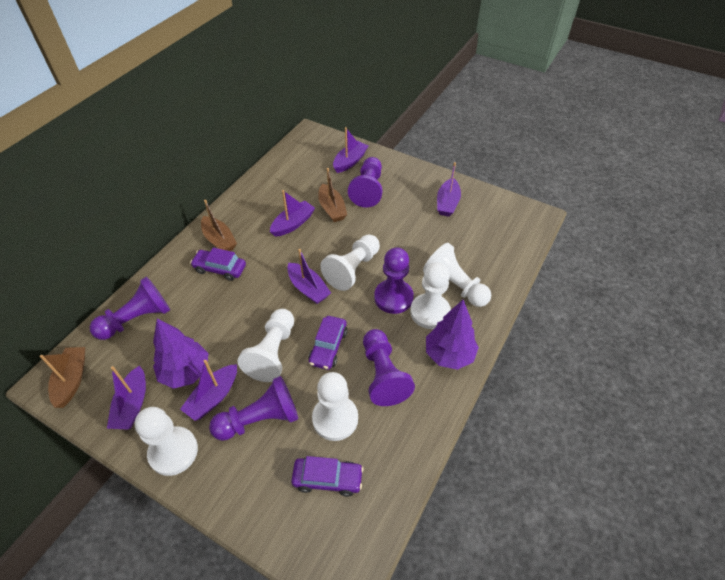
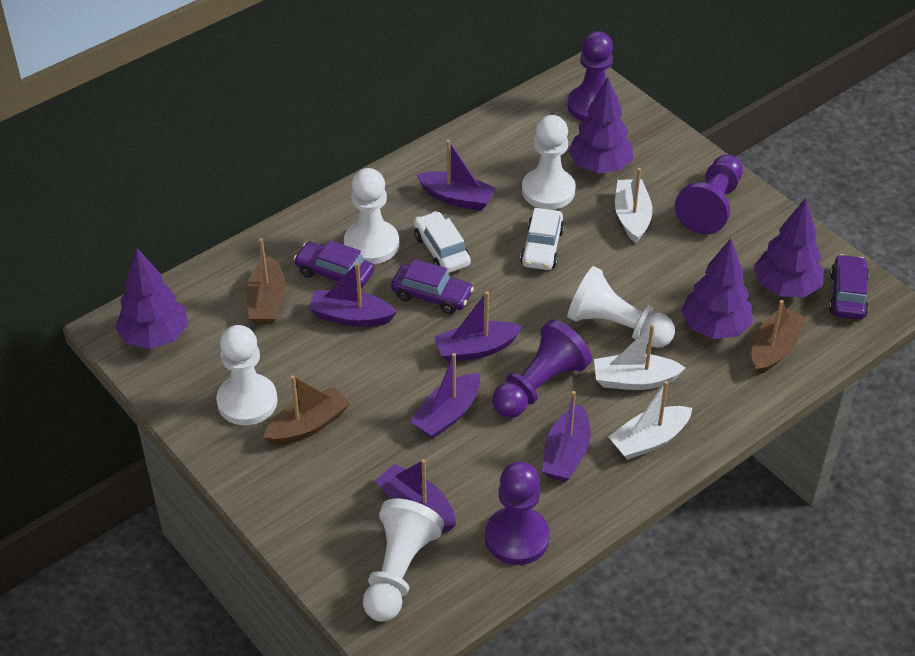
purple pawn: [90,277,170,340] [209,376,298,441] [348,157,382,208] [363,329,415,406] [374,247,414,314] = 5 -> [485,462,550,565] [492,320,592,418] [567,31,619,121] [675,155,743,234] = 4
purple tree: [153,318,208,389] [426,300,479,370] = 2 -> [115,247,188,349] [568,77,633,173] [681,238,753,339] [754,198,824,297] = 4
white boat: none = 0 -> [594,325,685,390] [608,381,692,460] [615,168,653,243] = 3
white car: none = 0 -> [414,211,471,273] [520,208,565,270] = 2
white pawn: [135,407,198,476] [237,309,294,382] [312,372,358,441] [320,235,380,291] [410,262,451,329] [423,243,491,307] = 6 -> [216,325,278,425] [344,168,399,264] [363,499,444,622] [522,115,575,210] [567,266,675,348] = 5

